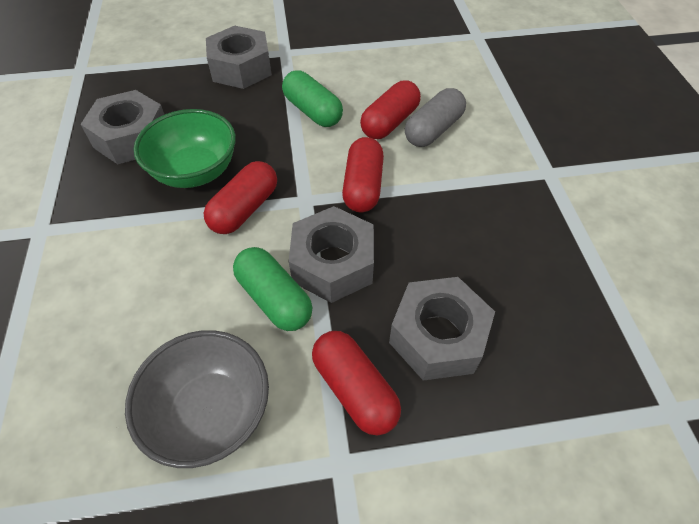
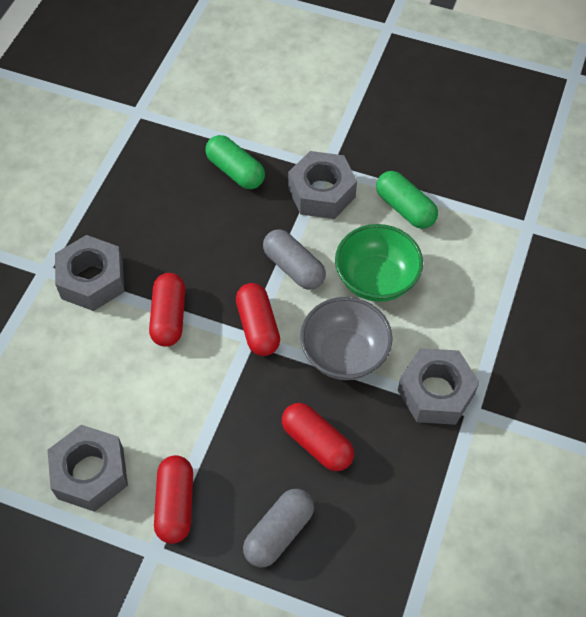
grey capsule: [405,88,466,147] = 1 -> [243,489,314,568] [263,229,326,290] = 2

